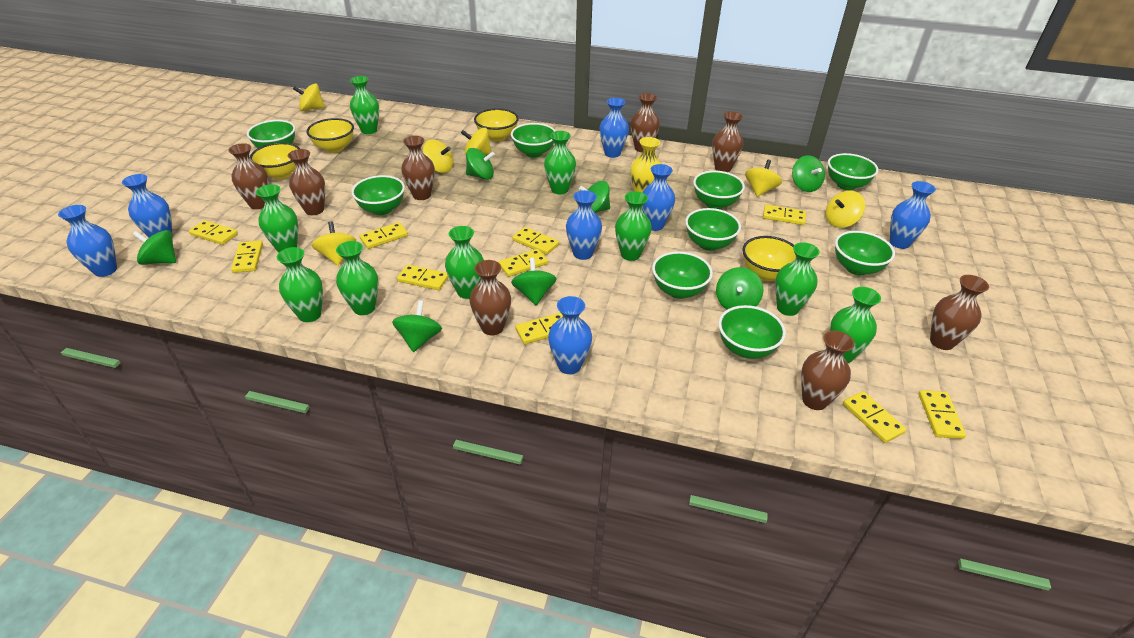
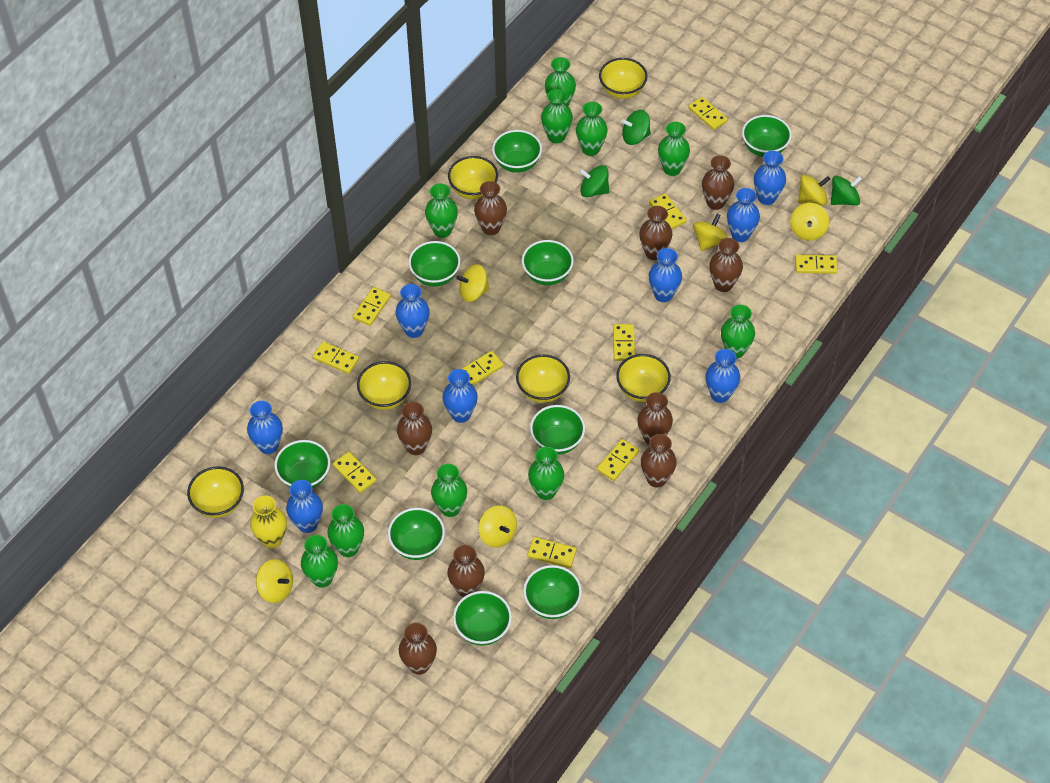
blue vase: [58,205,117,277] [122,174,173,238] [548,296,592,374] [566,190,602,260] [599,98,629,158] [642,164,675,231] [890,181,936,249] = 7 -> [247,401,283,454] [286,480,323,533] [396,284,430,338] [442,369,478,423] [649,248,682,302] [705,349,740,403] [727,188,760,242] [754,151,786,205] = 8
brown vase: [228,143,269,209] [288,149,325,215] [401,136,435,200] [469,260,511,336] [631,93,660,152] [712,111,743,172] [801,331,855,410] [930,275,989,350] = 8 -> [397,402,432,455] [399,623,437,675] [447,545,485,597] [474,181,507,235] [637,392,673,445] [639,206,672,260] [641,434,677,487] [702,155,734,210] [709,238,743,292] = 9
green spinning top: [133,230,176,265] [392,300,442,352] [466,148,495,180] [511,258,557,305] [579,181,610,213] [716,267,763,310] [792,155,825,192] = 7 -> [579,165,609,197] [621,110,651,145] [831,176,862,206] = 3
green vase: [256,184,298,253] [277,247,323,322] [336,241,379,315] [350,76,379,134] [445,226,484,299] [544,131,576,194] [615,191,652,261] [775,242,820,316] [830,287,881,363] = 9 -> [301,535,338,588] [327,504,364,557] [425,184,458,238] [431,464,467,517] [528,447,564,500] [541,89,573,143] [545,57,576,106] [576,102,608,156] [658,122,690,176] [721,305,755,359] = 10
yellow bowl: [250,142,300,179] [306,118,354,153] [474,108,519,142] [742,236,796,281] = 4 -> [187,466,244,518] [357,361,411,410] [448,156,498,199] [516,354,570,403] [599,58,648,99] [616,354,671,402] = 6

